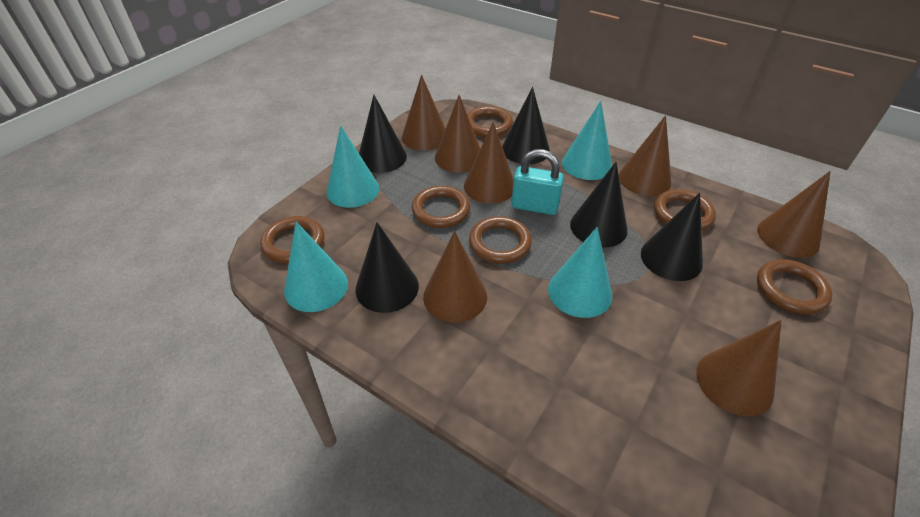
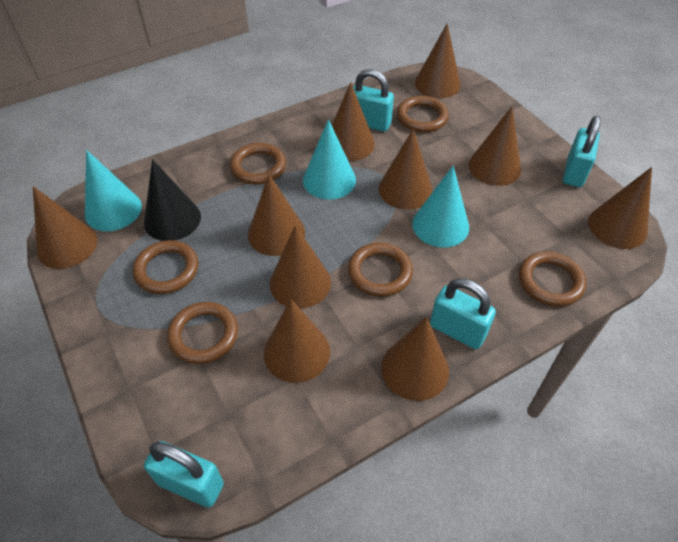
black cone: [355,222,419,313] [359,95,407,173] [502,87,550,164] [570,162,628,247] [641,193,703,281] = 5 -> [144,159,201,241] = 1
brown cone: [402,75,446,151] [423,231,487,323] [435,95,480,173] [464,122,514,204] [619,115,671,196] [696,320,781,417] [757,171,830,258] = 7 -> [33,186,97,269] [248,174,305,256] [264,299,330,383] [270,225,331,309] [332,82,375,161] [379,129,433,210] [381,317,449,401] [415,24,461,98] [468,107,521,186] [588,167,652,249] = 10
turquoise cone: [284,222,348,312] [326,126,379,208] [548,227,612,318] [562,101,612,180] = 4 -> [85,150,142,231] [303,119,356,199] [412,166,469,248] = 3
turquoise padlock: [511,149,564,215] = 1 -> [144,441,224,508] [353,69,394,132] [430,278,496,349] [563,116,601,187] = 4

